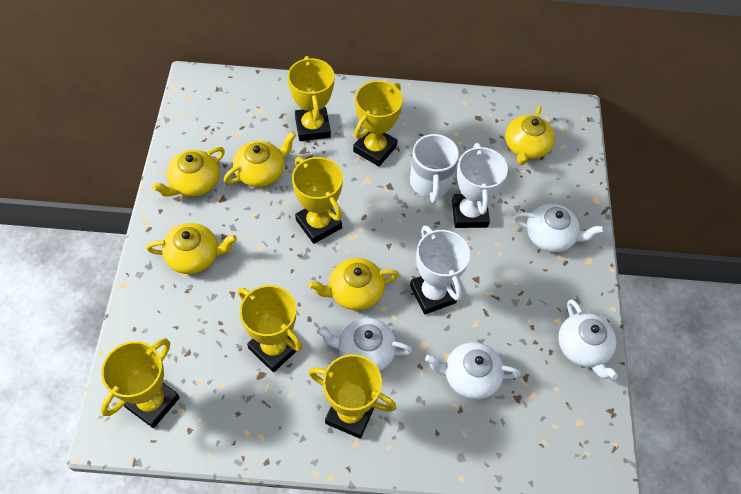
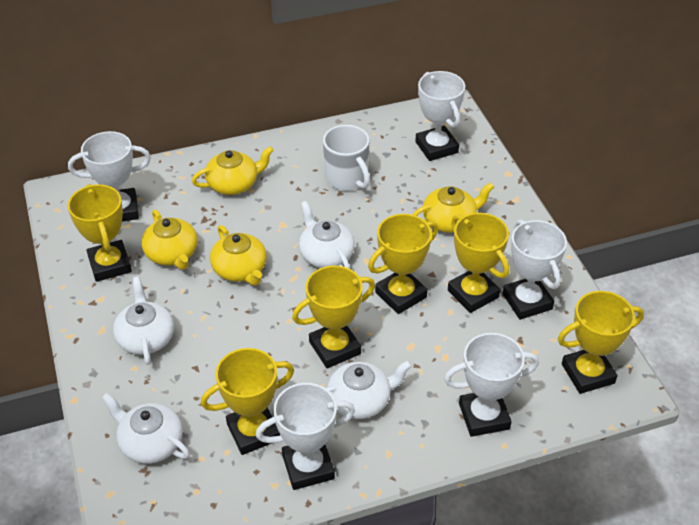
white trophy: [410,226,470,314] [452,143,508,228] = 2 -> [68,131,151,221] [256,383,355,490] [415,71,465,161] [444,333,539,437] [502,219,567,320] = 5
yellow teapot: [146,223,237,274] [152,147,225,197] [224,132,296,187] [309,258,399,311] [505,106,555,165] = 5 -> [141,210,198,270] [192,146,274,195] [210,225,267,286] [413,182,494,233] = 4

